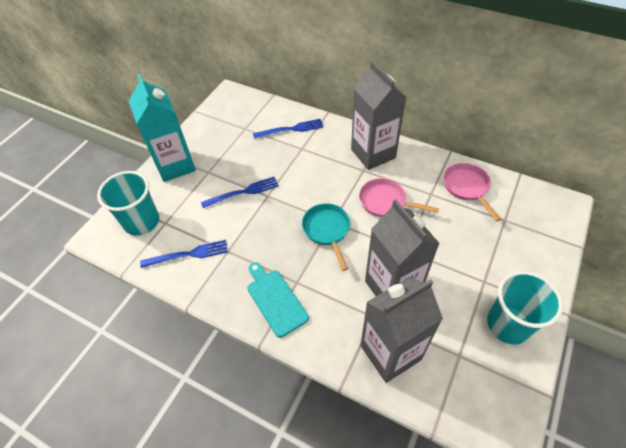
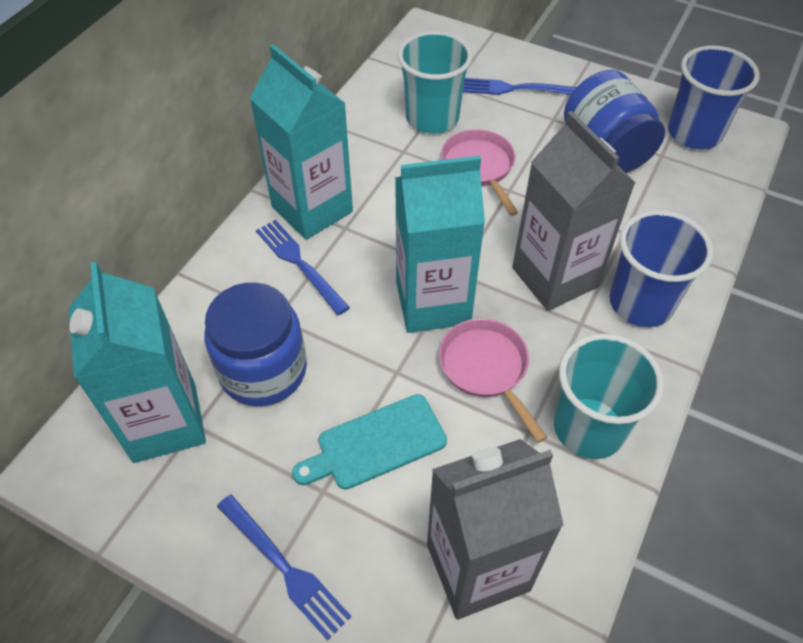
blue cup: none = 0 -> [609,210,713,327] [668,46,760,149] = 2
blue jar: none = 0 -> [204,282,307,406] [564,70,665,173] = 2
grey carton: [351,61,407,170] [360,277,443,383] [365,199,440,296] = 3 -> [427,439,564,619] [512,111,635,311] = 2
turquoise carton: [129,74,196,182] = 1 -> [68,262,206,463] [250,44,353,240] [395,156,485,333] = 3
turquoise pan: [302,203,351,271] = 1 -> none = 0

